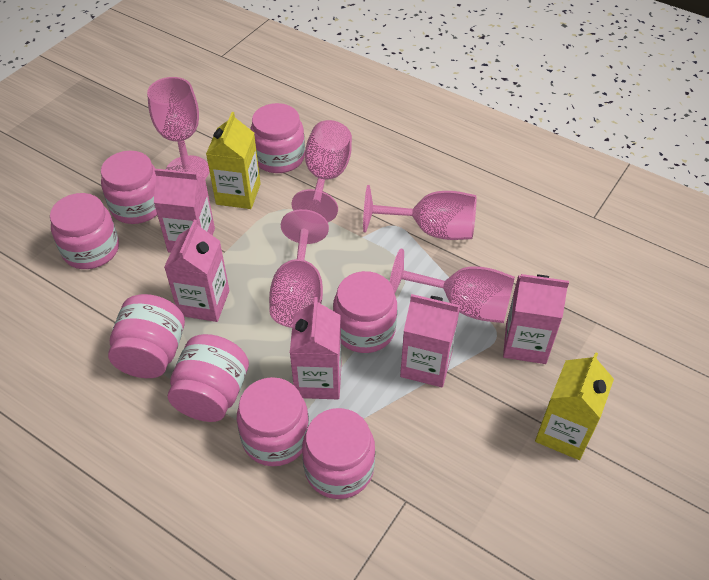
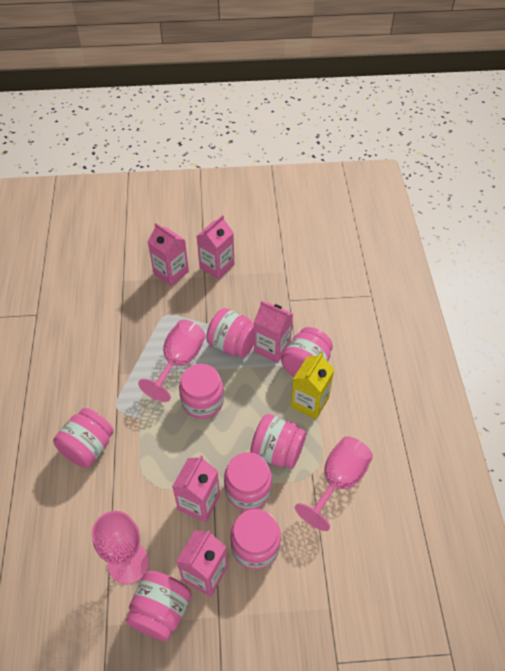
pink goblet: [147,77,209,179] [269,209,329,328] [291,120,352,222] [363,185,476,240] [390,249,515,323] = 5 -> [92,511,149,584] [138,320,205,402] [295,437,373,531] = 3
yellow carton: [206,112,261,209] [535,352,614,460] = 2 -> [291,352,334,419] = 1

